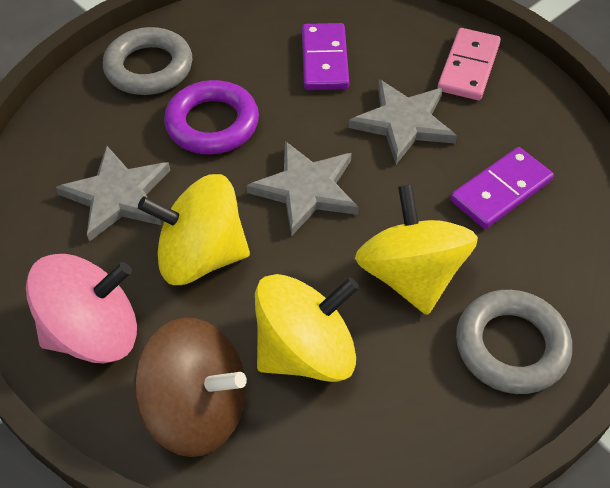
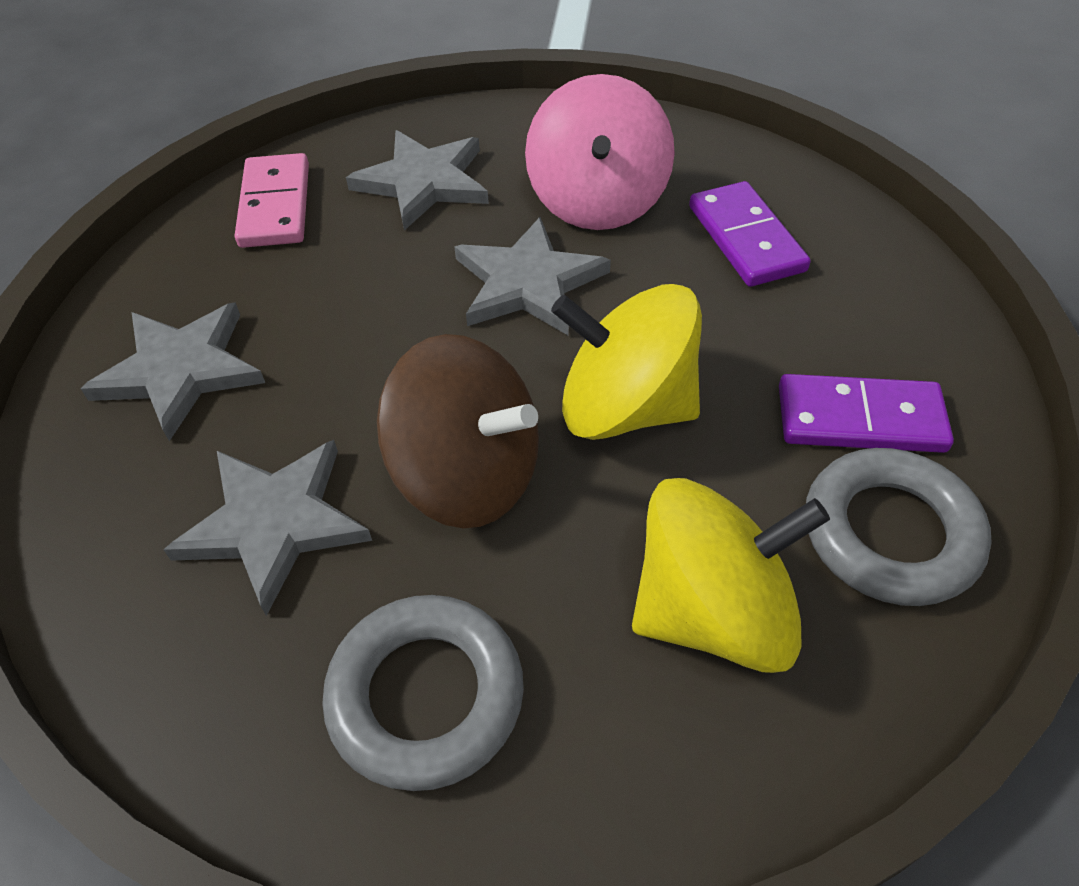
grey star: [56,146,170,242] [246,141,359,236] [348,79,457,164] = 3 -> [81,302,265,441] [163,440,372,616] [346,130,489,230] [454,217,611,336] = 4
purple ring: [164,80,259,155] = 1 -> none = 0
yellow spinning top: [138,174,250,285] [255,274,359,382] [355,184,478,315] = 3 -> [551,284,702,440] [632,478,830,673] = 2

